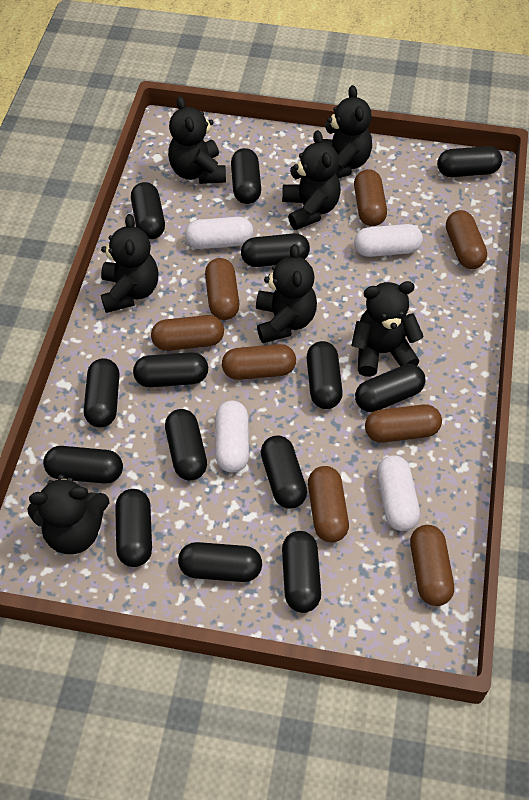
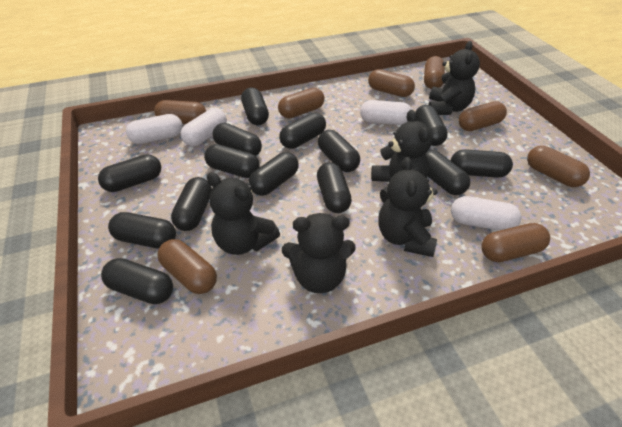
black teddy bear: [27,474,109,554] [101,214,159,313] [168,96,226,184] [256,244,317,343] [282,130,341,230] [323,85,372,179] [351,281,424,377] = 7 -> [207,172,280,255] [282,213,356,293] [371,110,432,203] [378,157,438,257] [428,41,480,115] = 5

